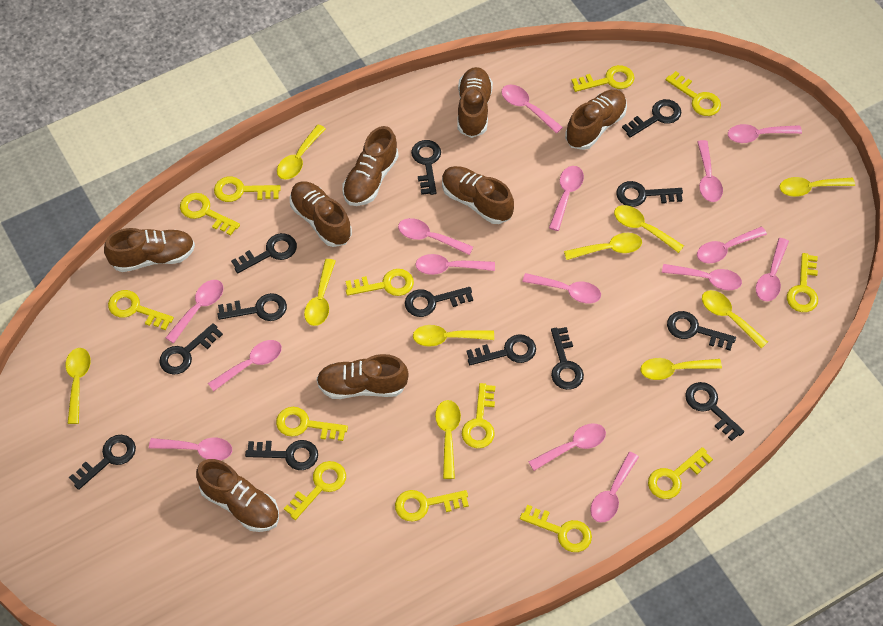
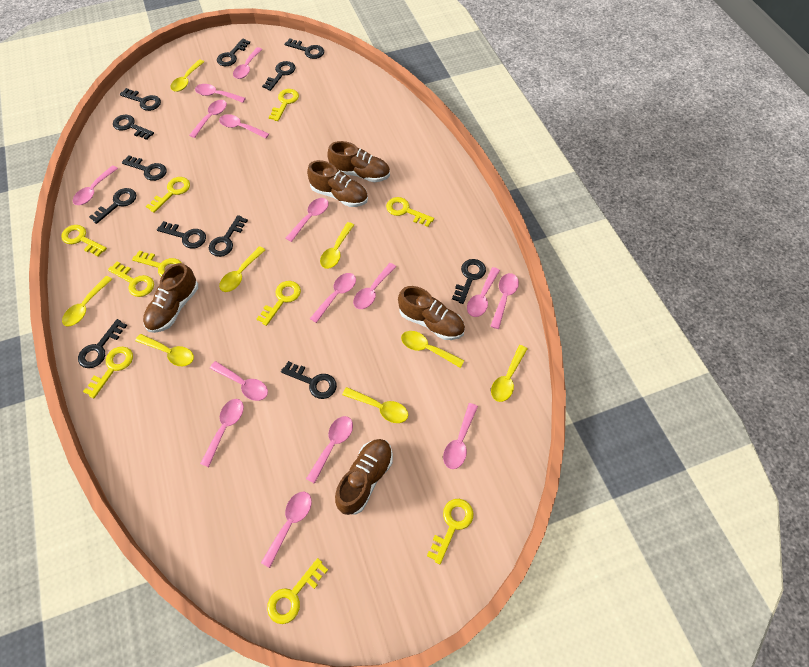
black key: [69,435,136,490] [159,323,223,375] [217,293,287,321] [231,233,297,273] [245,440,318,470] [405,287,473,317] [411,140,441,195] [466,334,536,365] [551,327,584,390] [616,181,683,207] [622,99,681,138] [667,311,736,351] [685,382,744,441] = 13 -> [78,319,127,368] [89,188,136,224] [113,115,154,140] [120,88,161,111] [122,155,167,181] [157,221,206,249] [209,215,248,257] [217,38,250,66] [262,61,296,91] [281,361,337,399] [284,38,324,59] [452,259,486,304] = 12
brown shoe: [104,228,195,272] [196,459,279,532] [290,181,352,247] [316,354,409,399] [342,126,398,206] [442,166,514,224] [457,67,493,138] [565,90,627,150] = 8 -> [143,263,198,333] [307,160,368,207] [327,141,390,182] [335,439,393,515] [398,286,465,340] = 5
yellow key: [108,290,174,330] [180,193,240,236] [214,177,281,202] [276,407,348,441] [284,461,346,520] [346,269,414,296] [395,490,469,522] [462,383,495,448] [520,505,592,552] [571,65,635,92] [648,447,713,499] [666,71,721,116] [787,253,818,312] = 13 -> [61,225,107,256] [83,347,133,399] [108,262,154,297] [132,250,182,276] [146,177,190,213] [256,281,301,326] [267,558,328,624] [269,89,299,121] [386,197,434,227] [427,499,473,564] = 10
yellow spoon: [66,348,91,424] [277,125,326,180] [304,259,336,326] [413,325,494,347] [435,400,461,479] [564,233,642,260] [614,205,684,253] [641,358,722,380] [702,290,768,349] [780,177,855,197] = 10 -> [62,276,112,327] [135,334,194,367] [170,60,204,92] [219,246,265,292] [320,222,354,269] [342,387,408,423] [401,331,464,368] [491,345,527,402] = 8

